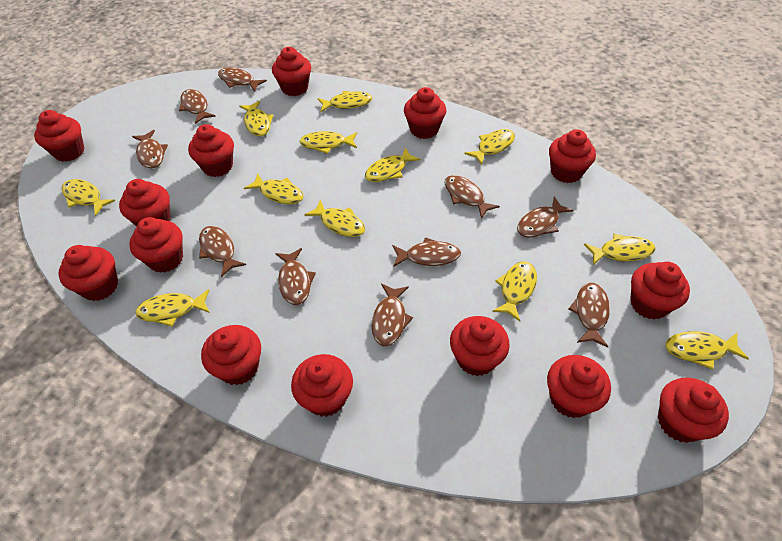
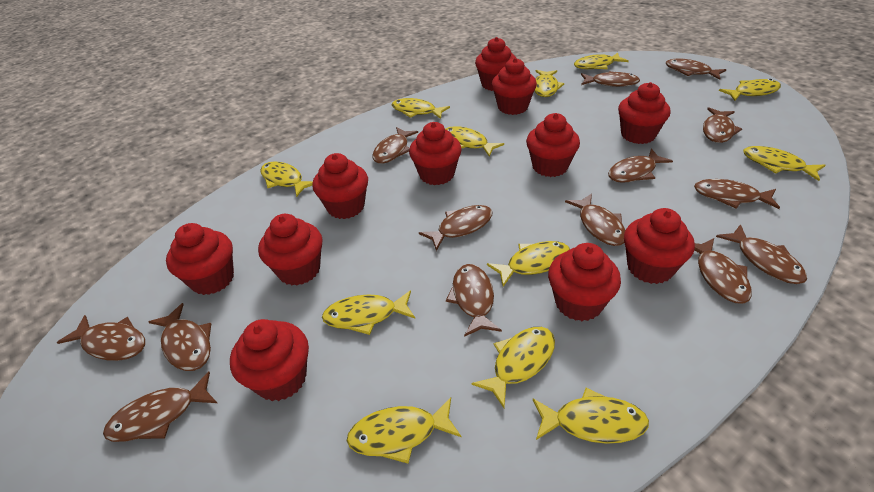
brown fish: [132,130,168,168] [179,89,216,124] [199,226,246,277] [218,68,267,92] [275,248,316,305] [372,283,413,346] [392,237,461,267] [445,175,500,219] [517,197,574,238] [568,283,610,348] = 10 -> [57,315,145,361] [103,372,217,442] [148,303,211,371] [372,127,418,164] [419,205,493,251] [446,264,502,337] [565,193,626,246] [581,71,640,87] [608,148,673,183] [666,58,726,80] [694,179,780,209] [694,238,752,304] [703,107,742,143] [716,224,807,284] = 14
red cupcake: [34,110,85,162] [58,245,118,301] [119,179,171,227] [129,217,183,273] [188,124,234,177] [201,325,261,385] [272,47,311,96] [291,354,353,417] [404,87,446,139] [450,316,510,376] [547,355,611,418] [549,129,596,183] [630,262,690,319] [658,377,729,443] = 14 -> [166,223,234,295] [230,319,309,401] [258,214,323,286] [312,153,368,219] [409,122,462,185] [475,37,516,91] [492,58,537,115] [526,113,580,177] [548,243,621,321] [618,82,671,144] [624,208,695,284] = 11

